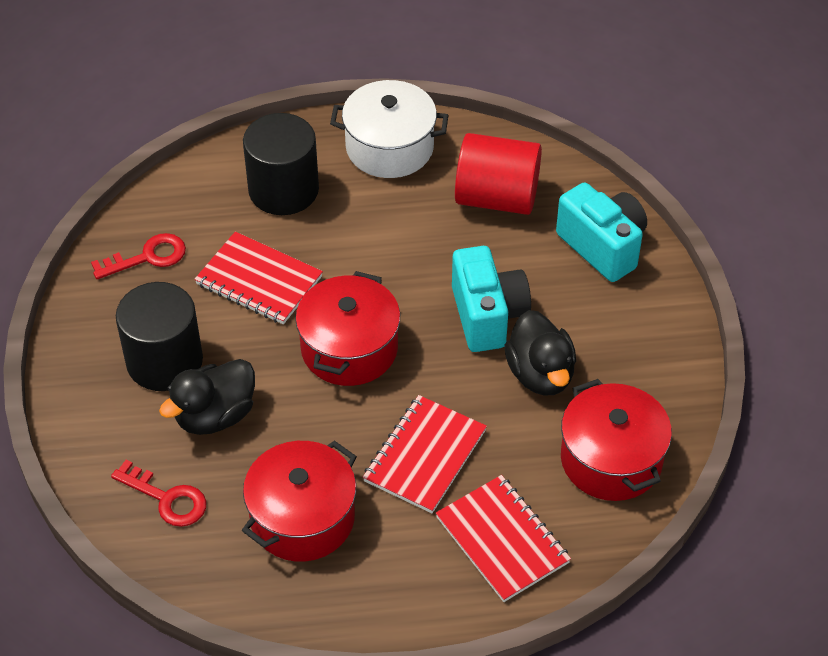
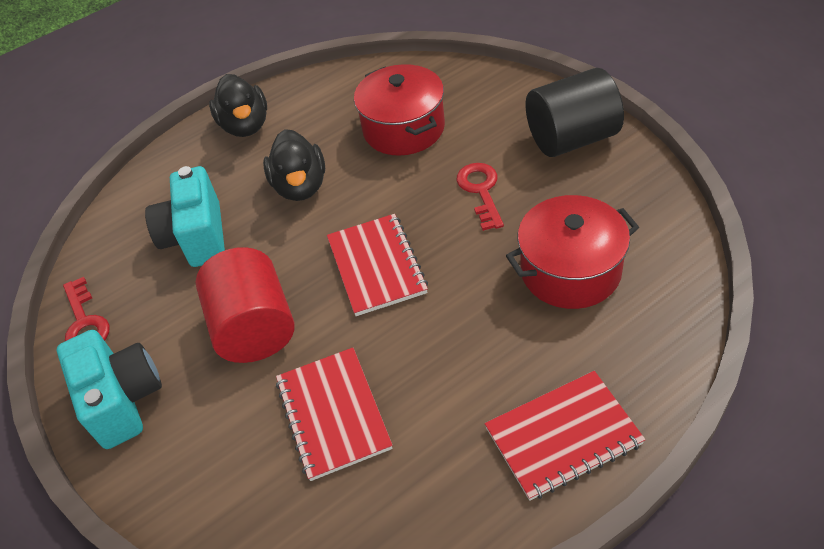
black cylinder: [116,282,203,391] [243,113,319,215] = 2 -> [526,68,624,157] = 1
red pot: [242,440,357,562] [295,271,400,386] [561,379,672,501] = 3 -> [354,64,445,156] [506,195,639,309] = 2
white pot: [330,80,448,178] = 1 -> none = 0

